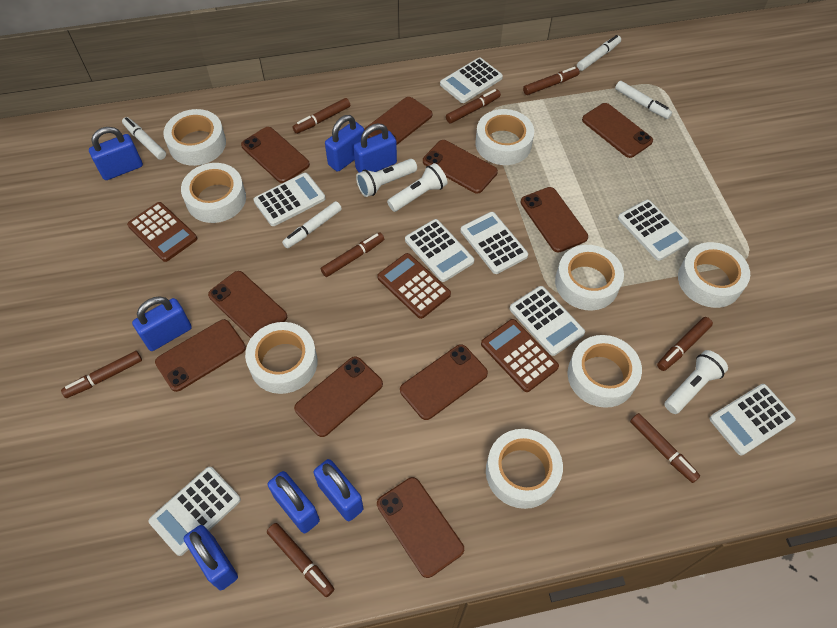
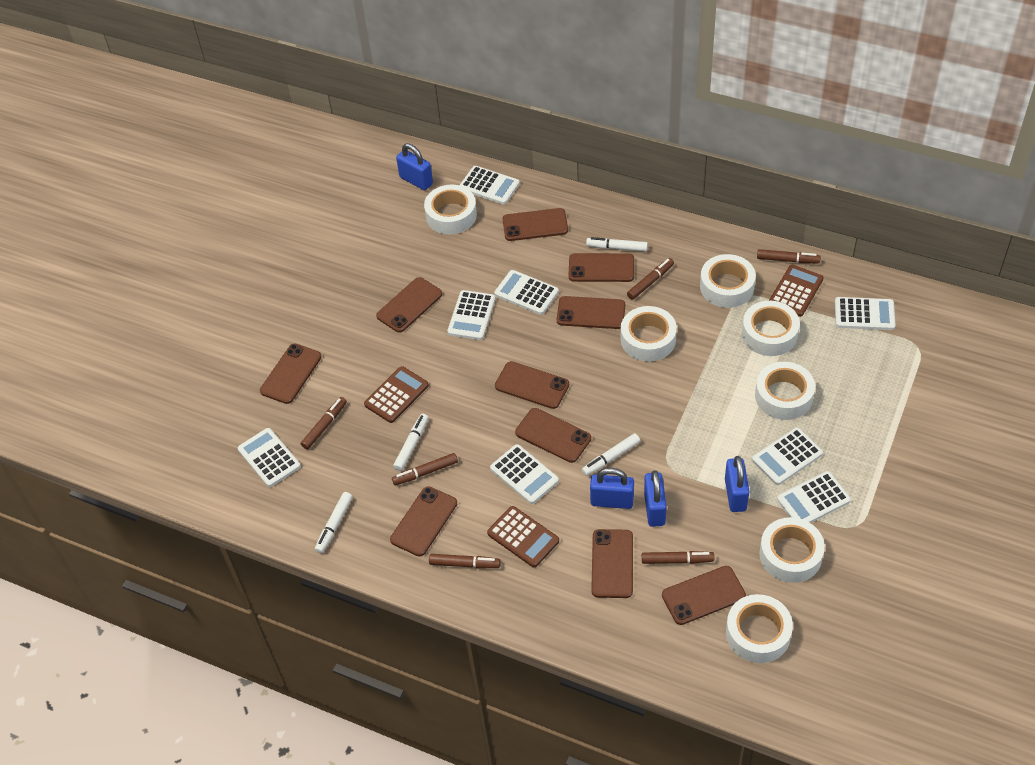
blue padlock: [89,127,143,180] [132,296,192,351] [184,525,238,590] [268,471,320,533] [313,459,364,521] [325,115,364,172] [353,123,397,172] = 7 -> [396,143,433,190] [590,468,634,509] [644,470,667,527] [725,456,750,512] = 4
brown marker: [61,351,142,398] [267,523,334,597] [293,98,350,134] [321,232,384,277] [446,89,501,123] [523,67,580,95] [630,413,700,483] [657,317,713,371] = 8 -> [301,397,347,450] [392,453,458,485] [429,554,501,568] [627,258,674,300] [642,551,714,564] [757,249,821,263] = 6
white flashlight: [356,159,417,197] [387,163,448,212] [664,350,728,414] = 3 -> none = 0
white tape: [163,109,226,166] [181,163,246,223] [245,322,318,394] [475,109,534,165] [486,429,563,509] [555,245,624,311] [568,335,642,408] [678,242,750,308] = 8 -> [424,185,477,234] [621,306,677,362] [700,254,756,308] [726,594,793,663] [742,301,800,356] [755,362,815,420] [759,517,825,583] = 7

